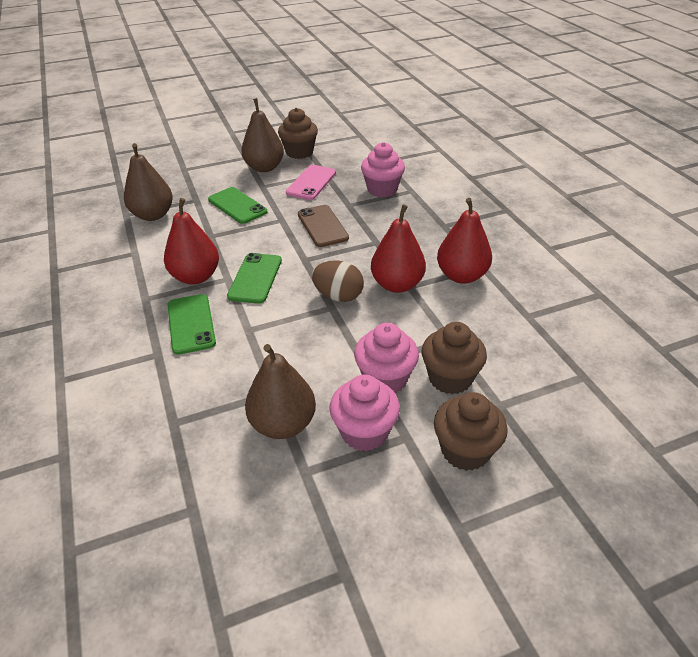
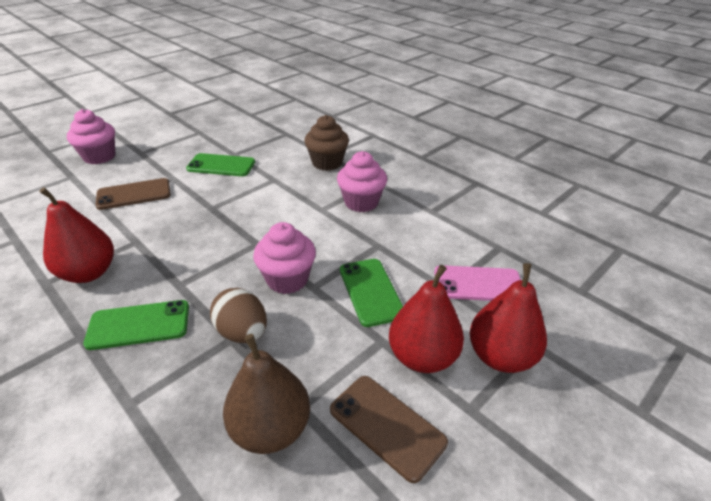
brown cupcake: [278,108,318,159] [422,322,487,394] [434,392,508,471] = 3 -> [304,115,349,171] = 1
brown pear: [124,143,173,221] [241,98,284,172] [245,344,316,439] = 3 -> [223,334,310,454] = 1
brown phone: [298,205,349,247] = 1 -> [96,178,171,210] [330,376,448,483] = 2

